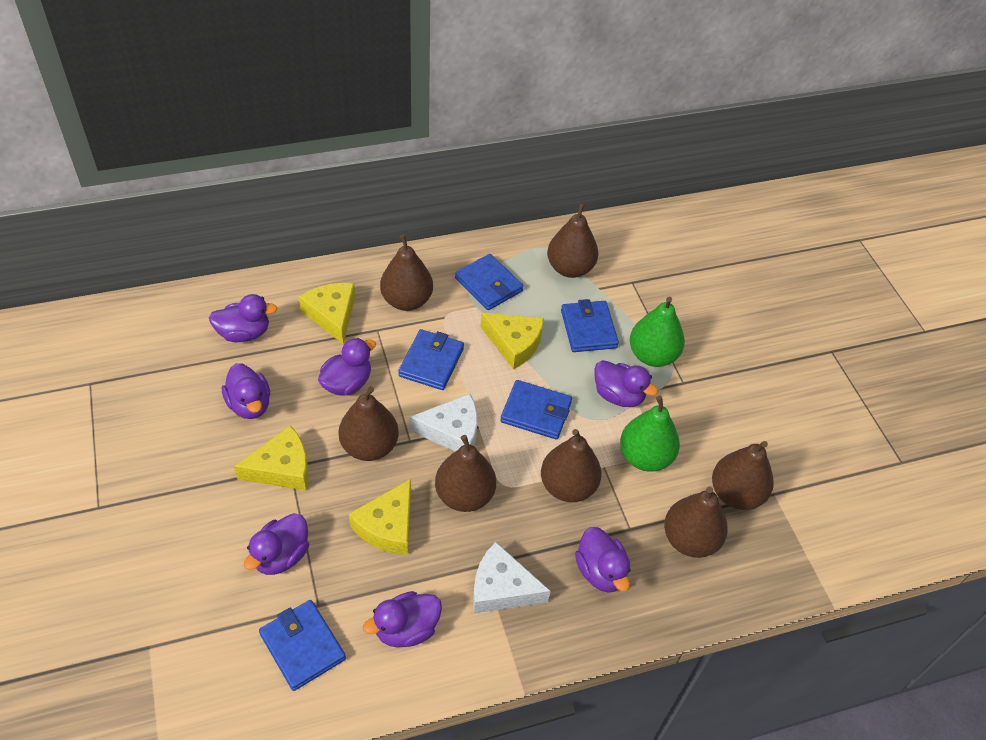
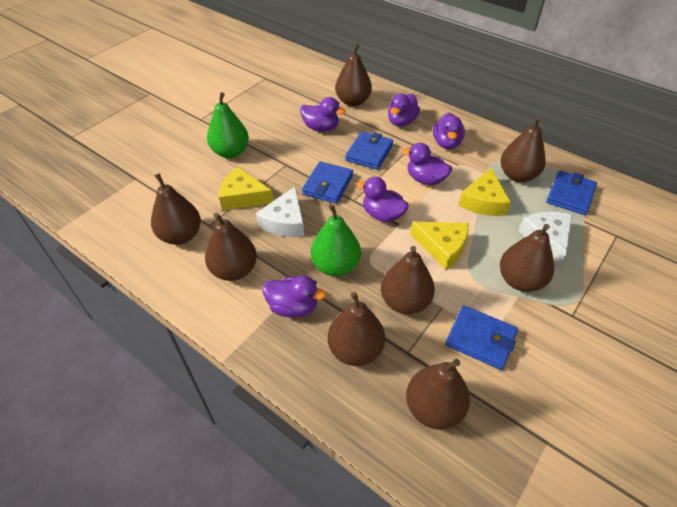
blue wallet: [259,600,346,691] [398,329,464,390] [455,254,523,310] [500,380,572,440] [561,299,619,352] = 5 -> [302,161,353,204] [345,131,393,170] [445,305,518,370] [546,171,597,215] = 4
brown pear: [339,386,399,461] [380,234,433,311] [435,435,496,512] [541,429,602,502] [547,202,598,278] [664,487,728,558] [712,441,774,510] = 7 -> [151,173,201,245] [205,213,257,281] [328,292,385,366] [335,44,372,107] [381,246,435,314] [406,359,470,429] [500,224,554,292] [501,117,546,182] = 8
purple duck: [209,294,277,342] [222,363,270,419] [244,513,309,575] [318,338,376,396] [363,591,442,648] [575,527,631,592] [594,360,658,407] = 7 -> [262,275,326,317] [300,97,346,131] [357,177,409,222] [388,94,420,126] [402,143,452,185] [433,113,465,149] = 6
yellow cheese: [234,425,309,491] [298,283,355,344] [349,479,411,555] [480,313,544,369] = 4 -> [219,167,273,211] [410,222,469,270] [458,168,511,216] = 3

